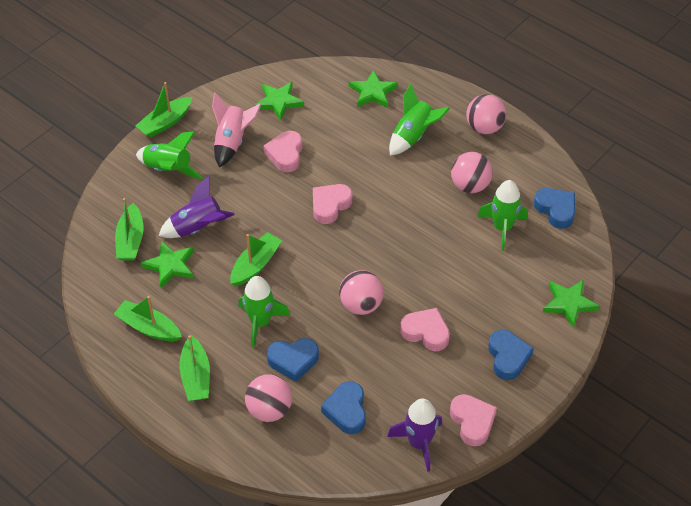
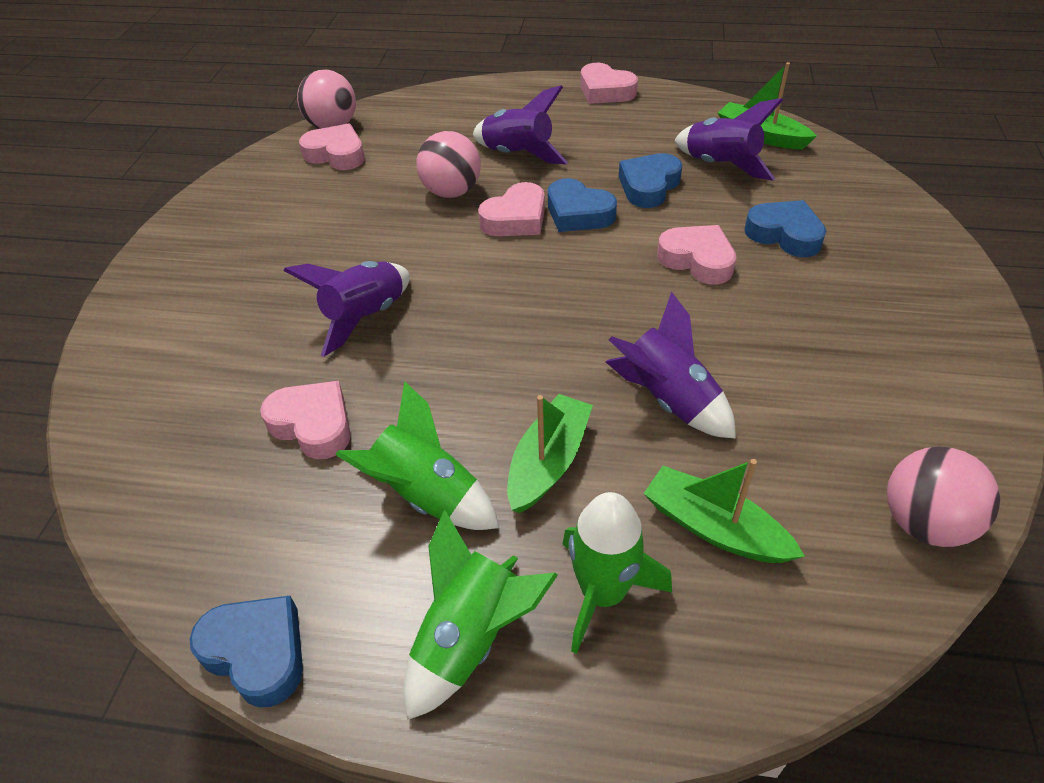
green boat: [114,296,182,342] [115,198,143,261] [135,82,192,138] [179,335,210,401] [230,232,282,286] = 5 -> [507,394,593,513] [643,459,805,563] [718,62,817,149] = 3
green rocket: [136,132,203,179] [238,276,290,348] [389,84,450,156] [477,180,528,251] = 4 -> [335,381,499,530] [404,510,558,720] [562,492,672,654] = 3
green star: [141,240,194,288] [254,82,304,121] [349,70,398,108] [543,280,599,328] = 4 -> none = 0
pink ball: [245,374,292,422] [339,270,384,315] [451,152,493,193] [466,94,507,134] = 4 -> [297,69,356,129] [416,131,481,198] [887,447,1000,547] = 3
pink heart: [264,131,303,172] [313,184,352,224] [400,308,450,351] [450,394,497,446] = 4 -> [260,381,351,459] [299,123,365,170] [478,182,545,236] [581,63,638,104] [657,225,736,284] = 5
pink rocket: [212,93,261,168] = 1 -> none = 0
purple rocket: [159,176,235,238] [387,399,442,472] = 2 -> [283,261,410,357] [473,85,568,164] [606,292,736,439] [674,98,783,181] = 4

